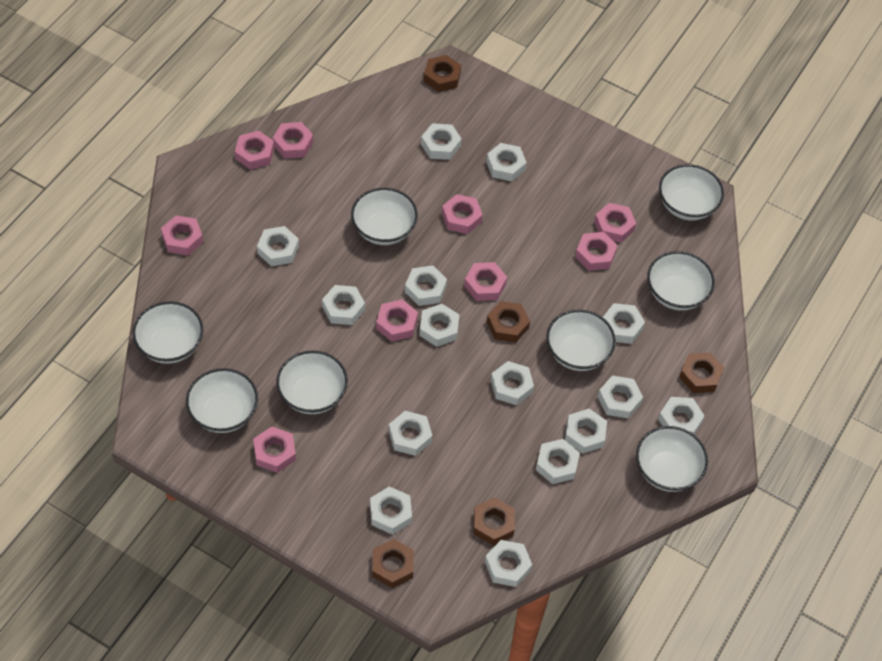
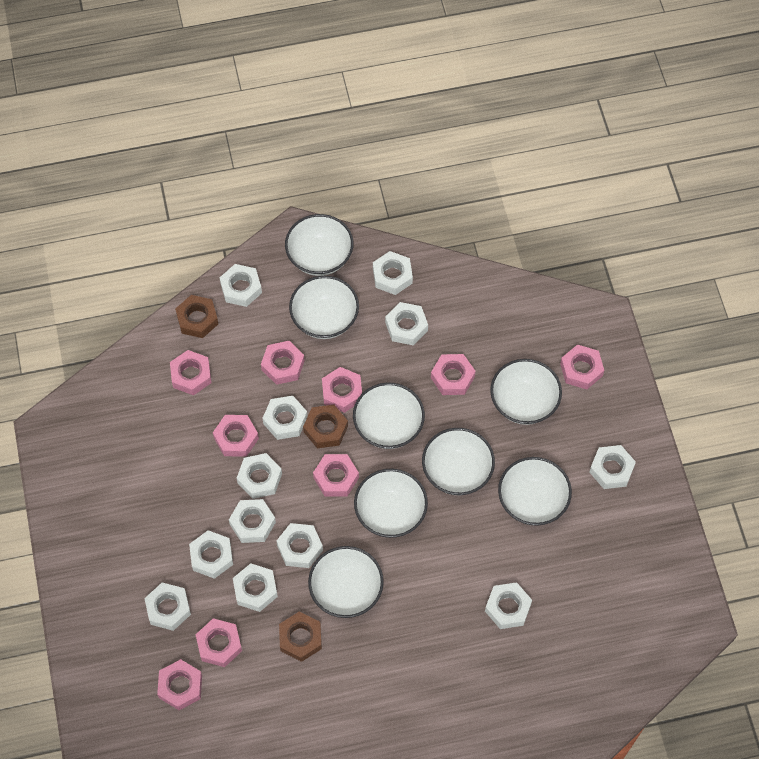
brown nut: [372,539,414,588] [424,55,461,92] [473,498,515,545] [487,301,530,342] [679,352,724,393] = 5 -> [175,295,218,338] [279,612,322,662] [303,405,348,448] = 3
white nut: [257,226,299,267] [322,285,365,325] [370,486,412,535] [389,411,432,456] [405,266,447,306] [419,304,459,347] [421,123,462,160] [485,540,532,587] [486,143,527,181] [491,361,534,405] [536,439,580,484] [565,409,607,454] [598,376,643,418] [603,303,645,344] [658,397,705,434] = 15 -> [144,583,191,631] [189,530,233,579] [219,264,262,307] [229,499,276,543] [233,563,278,612] [237,453,282,499] [262,396,308,440] [276,523,323,568] [373,251,413,295] [385,302,428,345] [485,582,532,629] [589,445,636,489] = 12

